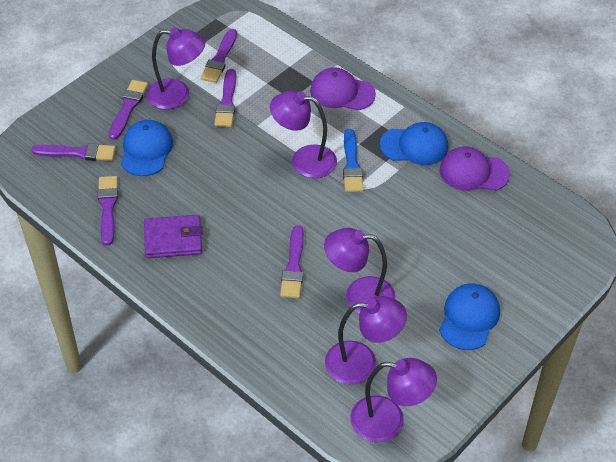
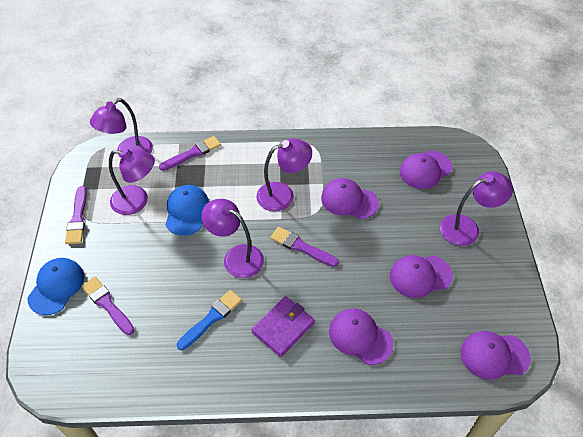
blue cap: [121,120,173,176] [380,122,448,165] [439,284,500,350] = 3 -> [27,258,84,315] [165,185,209,236] = 2
purple brush: [32,143,116,161] [98,176,118,246] [109,80,148,140] [201,29,237,83] [214,69,236,127] [280,225,304,298] = 6 -> [65,186,87,244] [82,276,134,335] [159,136,221,171] [270,227,339,267] = 4
purple cap: [310,67,376,110] [440,146,510,191] = 2 -> [321,178,379,219] [329,309,394,365] [390,255,453,298] [400,151,452,189] [461,331,531,380] = 5

